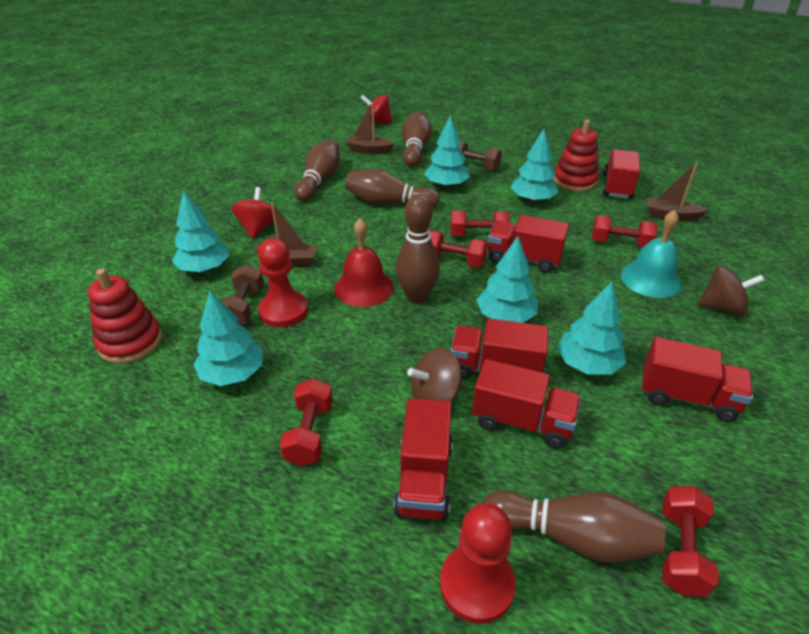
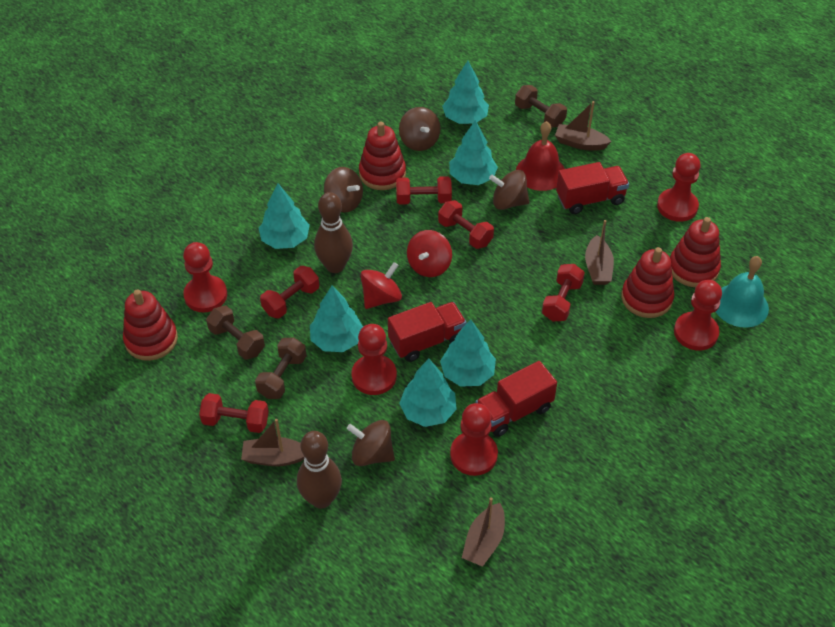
brown boat: [254,203,318,266] [345,102,394,154] [647,162,707,221] = 3 -> [241,419,305,466] [462,497,505,567] [555,101,612,150] [585,220,614,285] = 4
brown bowling pin: [294,139,340,201] [345,169,440,208] [396,194,440,304] [402,111,432,167] [483,490,665,562] = 5 -> [297,431,342,509] [314,192,353,273] = 2
brown dumbbell: [220,264,264,325] [459,141,502,171] = 2 -> [206,306,265,360] [255,338,306,399] [515,85,567,128] = 3
brown spinning top: [407,348,462,403] [698,266,765,316] = 2 -> [324,167,363,212] [347,420,395,466] [399,107,440,151] [489,170,529,210] = 4
red pawn: [258,238,308,327] [440,503,516,624] = 2 -> [183,242,227,312] [351,324,397,395] [450,403,498,476] [657,153,701,222] [674,280,722,351] = 5
red stacking toy: [88,269,162,364] [553,120,599,192] = 2 -> [123,289,178,361] [359,122,406,190] [621,247,674,318] [670,217,721,287] = 4
red truck: [394,398,453,520] [451,318,548,379] [472,359,581,449] [488,215,569,272] [602,149,640,199] [642,337,753,422] = 6 -> [388,302,466,362] [475,361,557,437] [556,162,629,214] = 3

